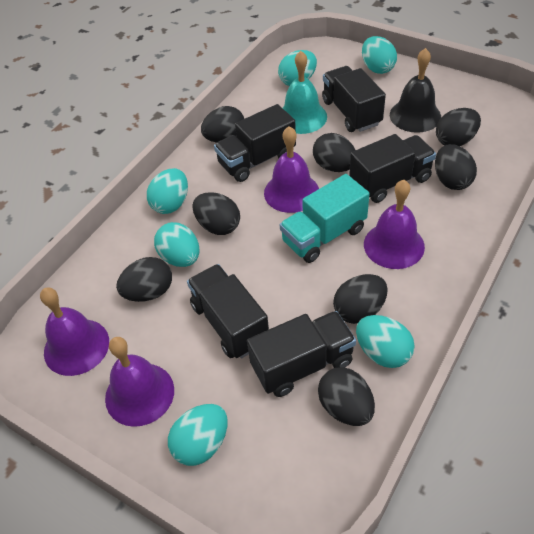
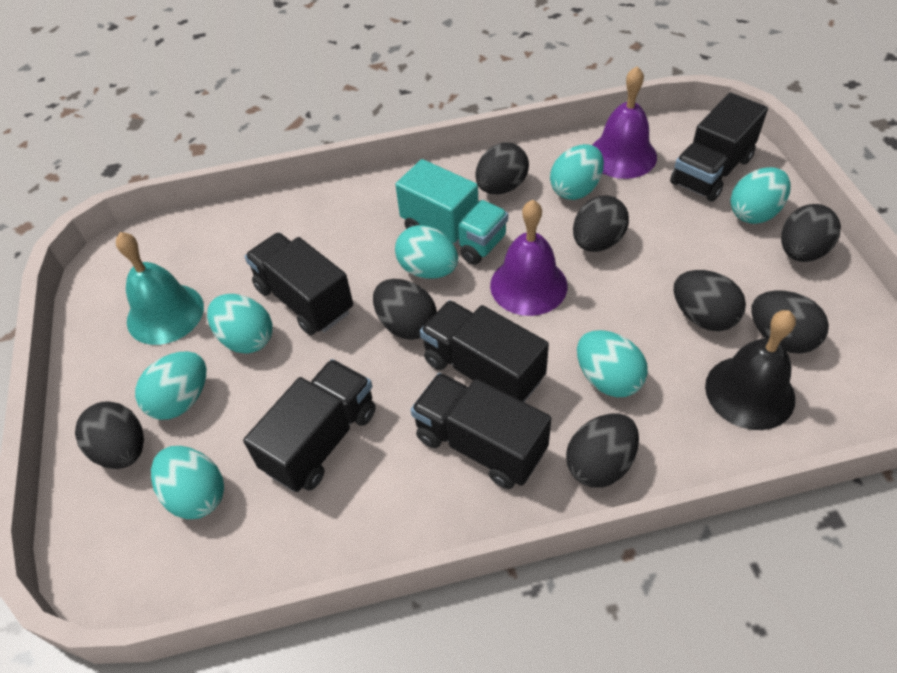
purple bell: [40,287,109,376] [105,337,174,427] [264,126,319,213] [364,180,425,269] = 4 -> [490,200,567,316] [592,66,657,179] = 2
turquoise egg: [147,168,188,214] [154,222,199,267] [168,404,228,466] [278,50,317,86] [356,315,415,368] [362,36,397,74] = 6 -> [135,351,206,420] [151,446,224,519] [207,294,272,354] [395,225,458,279] [550,144,604,200] [577,330,648,397] [730,167,791,224] = 7

